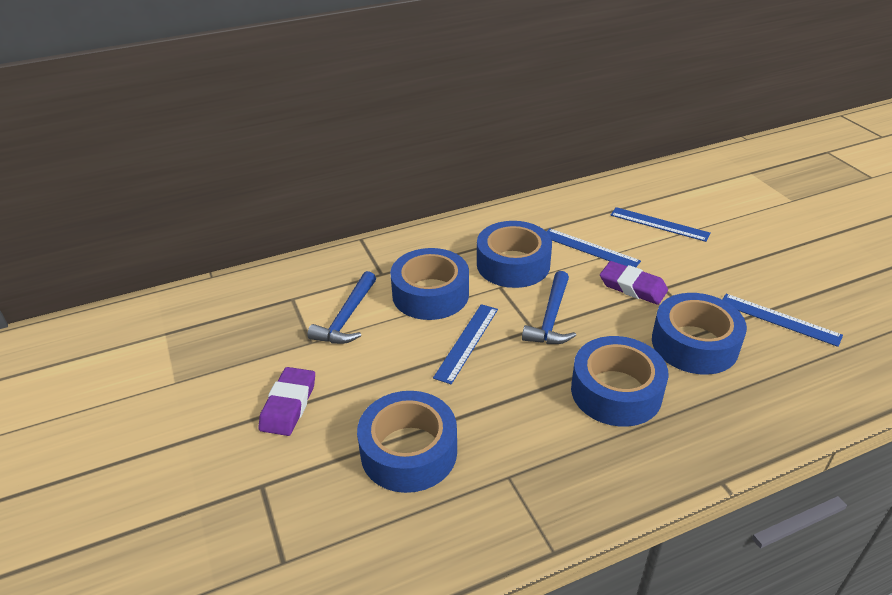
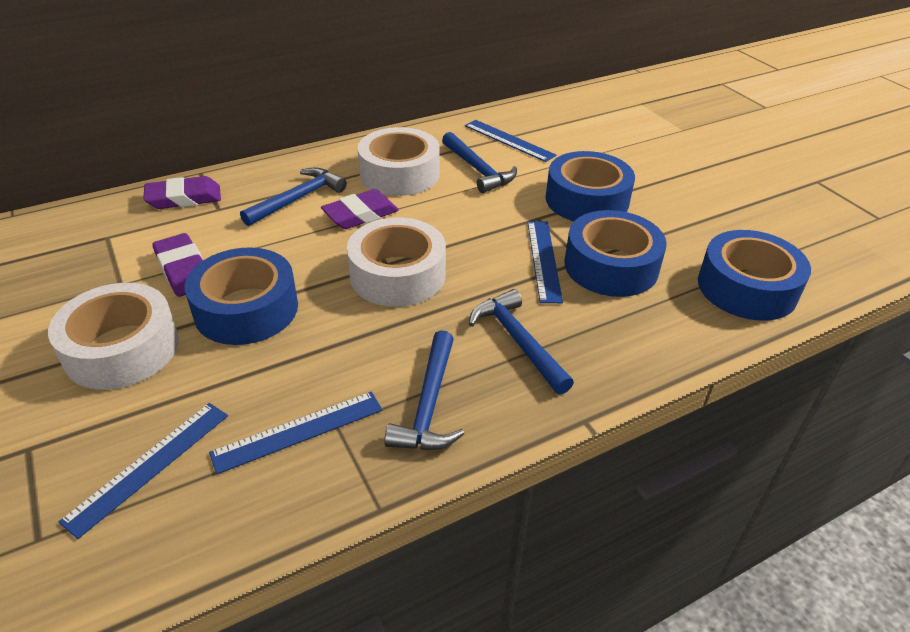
blue hammer: [307,271,376,344] [522,271,576,344] = 2 -> [240,167,347,226] [384,330,464,450] [442,132,517,193] [469,289,574,395] = 4
blue tape: [357,391,457,493] [390,248,469,320] [477,221,552,288] [571,336,668,427] [652,293,747,375] = 5 -> [185,247,298,345] [546,151,635,221] [564,210,667,297] [698,230,811,321] = 4
purple eraser: [258,367,315,436] [600,261,668,305] = 2 -> [143,176,221,209] [152,233,203,297] [321,189,399,229] = 3
white tape: none = 0 -> [48,283,179,390] [347,218,446,307] [358,127,440,196] = 3

